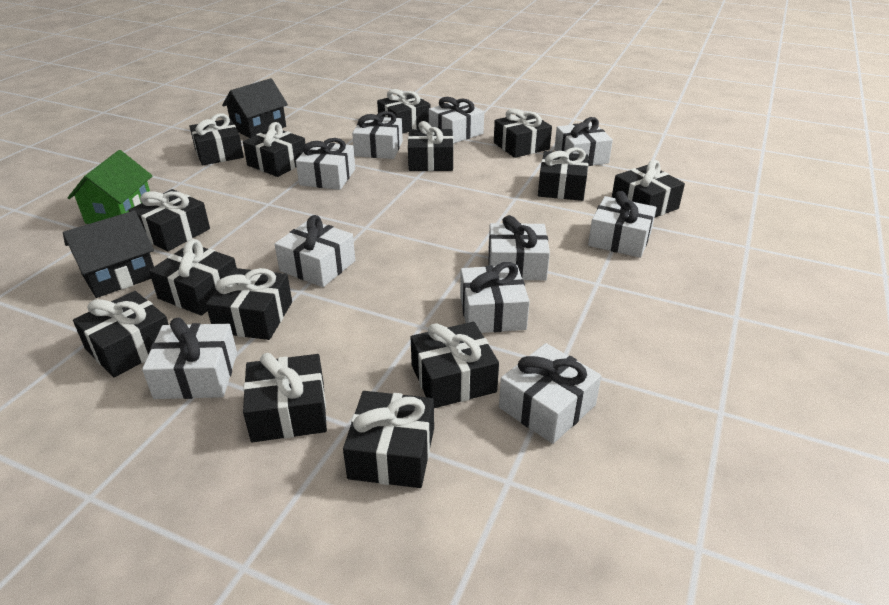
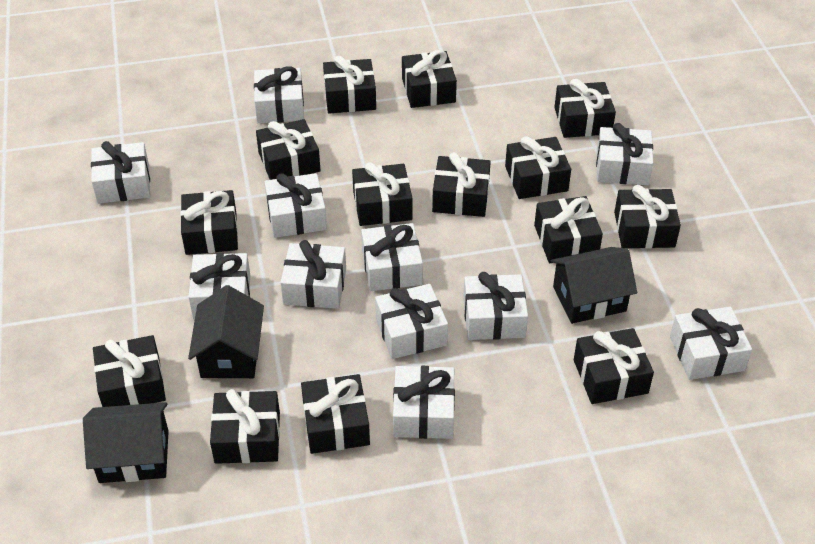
black house: [63,210,154,298] [222,78,288,138] = 2 -> [83,402,169,483] [188,285,264,378] [551,247,637,324] = 3
green house: [68,150,153,224] = 1 -> none = 0
white gift: [142,317,237,399] [275,215,355,287] [296,138,355,190] [352,111,403,159] [429,97,484,144] [460,262,530,333] [488,215,550,280] [499,343,601,444] [554,117,613,166] [588,191,657,258] = 10 -> [91,141,150,204] [188,253,250,319] [254,66,304,123] [264,173,327,238] [280,240,346,309] [361,223,423,291] [375,284,448,359] [393,366,455,439] [463,272,528,340] [596,123,653,185] [670,307,752,380] = 11

